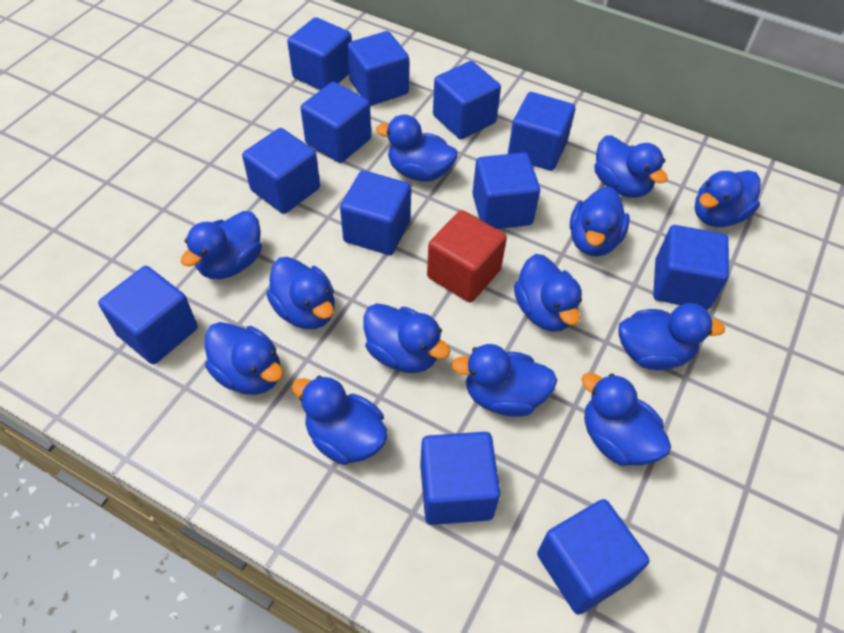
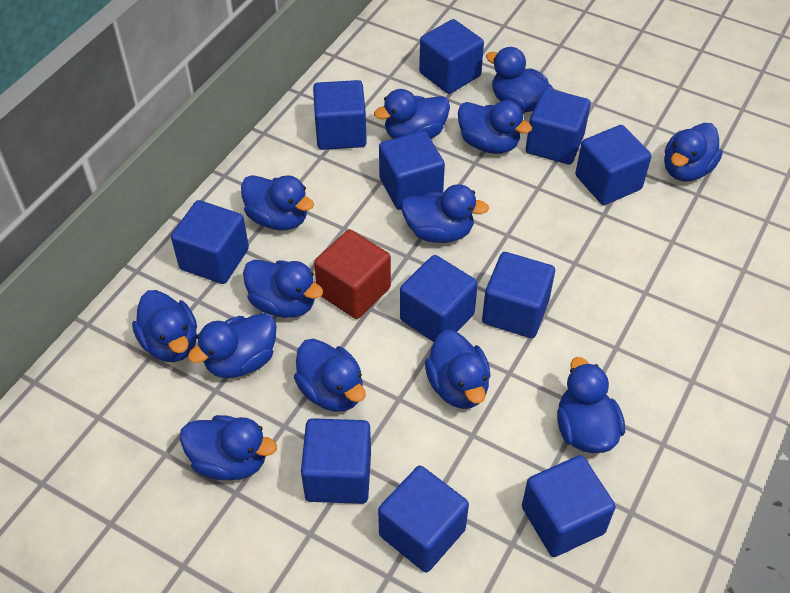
blue cube: [98,266,198,364] [242,128,320,214] [287,17,352,90] [300,82,371,163] [340,170,411,255] [347,31,409,106] [420,432,500,525] [433,61,501,139] [472,152,540,229] [508,92,575,171] [537,499,649,615] [653,225,729,310] = 12 -> [171,200,249,284] [301,418,371,504] [313,80,367,150] [378,466,469,573] [379,131,445,210] [400,255,478,342] [419,19,484,94] [482,252,555,338] [522,455,616,557] [526,88,591,165] [575,125,651,205] = 11

